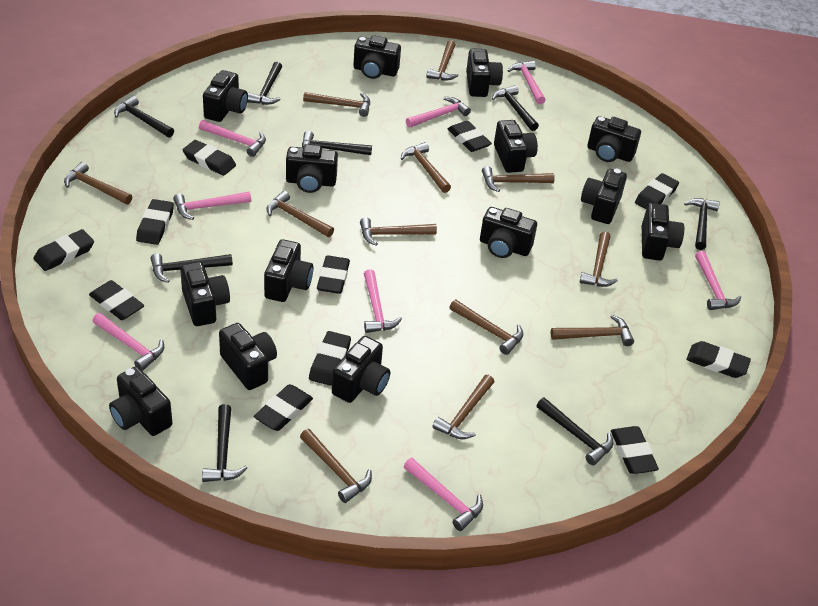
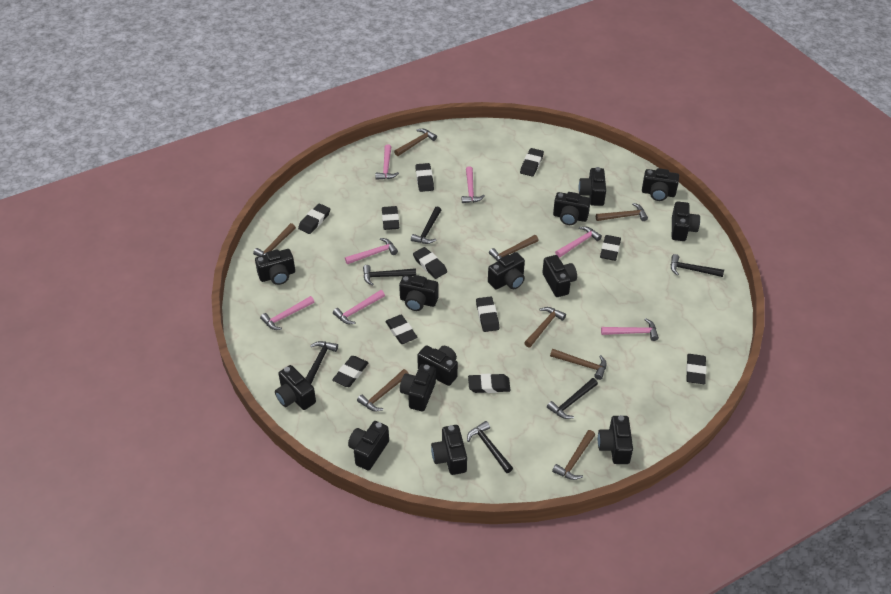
black hammer: [114,96,174,138] [150,253,233,283] [202,404,247,482] [248,62,282,105] [302,131,372,155] [492,85,539,131] [536,398,613,465] [684,198,720,250] = 8 -> [305,341,338,384] [363,265,416,286] [411,206,441,244] [467,421,513,473] [547,378,598,419] [671,254,724,277] = 6
brown hammer: [64,162,132,204] [266,191,334,237] [300,429,372,503] [303,92,370,117] [360,217,437,246] [401,142,451,193] [426,40,458,80] [432,375,494,439] [449,300,523,355] [482,166,555,192] [551,315,634,346] [579,231,618,287] = 12 -> [253,223,296,256] [357,369,409,411] [394,129,437,156] [489,235,538,261] [524,307,566,348] [550,349,607,380] [552,430,595,480] [596,203,648,221] = 8
pink hammer: [93,313,164,371] [173,192,251,220] [199,120,266,157] [364,269,402,333] [404,458,483,531] [406,97,471,128] [508,61,545,104] [695,251,741,310] = 8 -> [260,296,314,330] [333,290,385,324] [345,238,398,264] [375,144,399,180] [462,166,485,203] [555,226,602,258] [601,318,659,341] = 7

